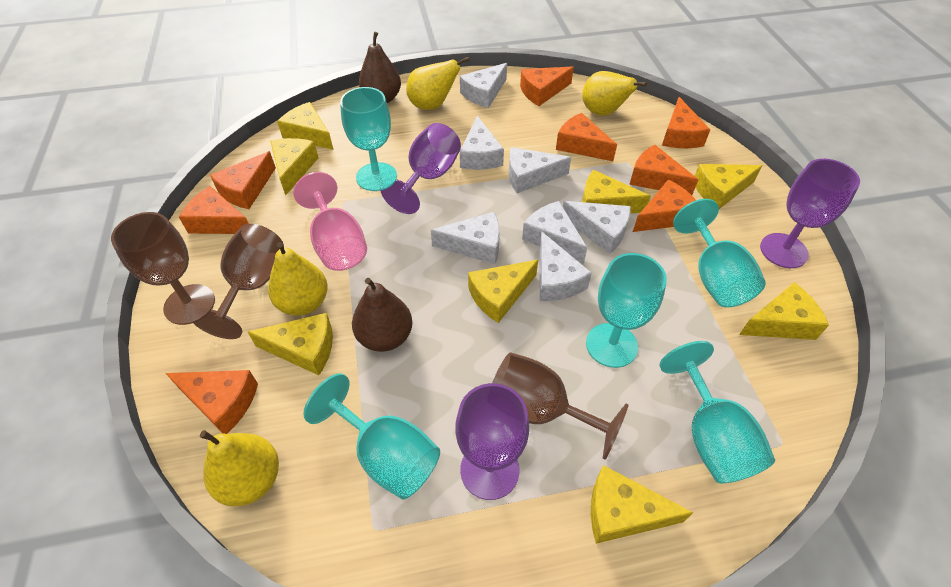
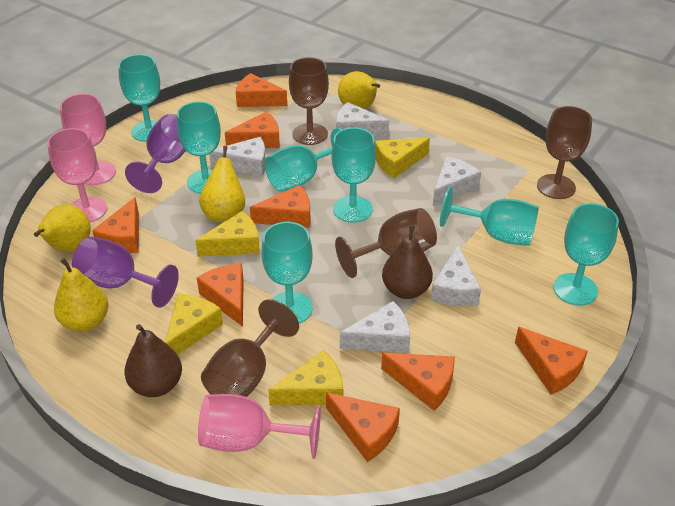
brown goblet: [111,212,215,325] [189,224,284,339] [492,352,629,460] = 3 -> [201,299,299,397] [289,57,329,145] [335,208,437,278] [537,106,592,199] = 4
pink goblet: [293,172,367,271] = 1 -> [47,128,107,222] [60,94,116,185] [198,394,321,459] = 3
purple goblet: [380,123,461,214] [455,383,529,500] [760,159,860,268] = 3 -> [72,237,179,308] [125,114,186,193] = 2
turquoise goblet: [303,373,440,500] [340,87,397,191] [586,253,667,368] [660,341,775,483] [673,199,766,307] = 5 -> [118,54,160,142] [177,101,221,194] [262,222,313,324] [265,128,342,192] [331,127,376,223] [440,187,539,246] [553,203,619,306] = 7
white cheese: [431,212,500,264] [460,63,507,108] [460,116,504,170] [509,147,571,193] [522,201,587,264] [539,231,592,301] [563,201,631,254] = 7 -> [209,137,266,176] [336,102,389,137] [340,301,410,353] [431,245,481,306] [433,156,481,206] = 5
yellow cheese: [248,313,333,375] [270,138,319,195] [277,102,333,150] [468,260,538,323] [582,170,651,214] [591,465,693,544] [695,164,762,209] [739,282,829,340] = 8 -> [165,293,223,355] [195,211,260,257] [268,350,344,406] [375,138,430,178] = 4

